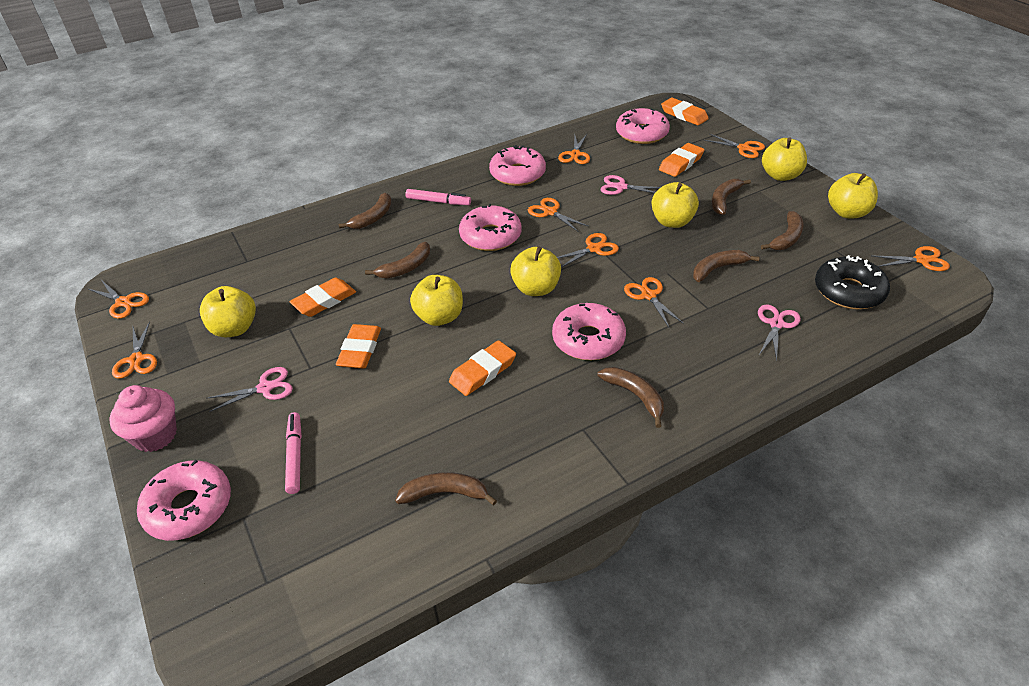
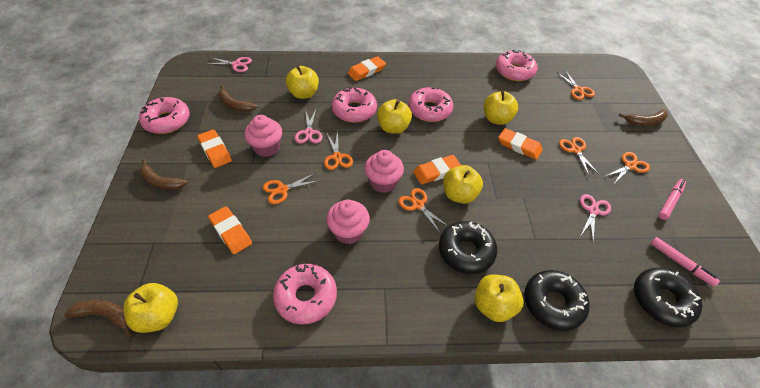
black donut: [815,255,890,309] = 1 -> [439,221,497,274] [524,270,589,331] [634,268,702,327] = 3
brown banana: [339,193,392,229] [365,242,430,278] [395,472,497,505] [598,367,664,428] [693,250,760,282] [712,179,751,215] [761,211,804,250] = 7 -> [64,300,131,337] [140,159,188,190] [218,85,257,112] [619,110,668,126] = 4
orange scissors: [88,280,149,319] [112,321,157,379] [528,198,589,232] [557,233,619,268] [558,134,590,164] [624,277,684,327] [704,134,765,158] [873,246,950,271] = 8 -> [263,173,321,204] [324,131,353,170] [398,188,448,234] [558,70,595,100] [559,137,600,175] [605,152,650,185] = 6
pink cupcake: [110,385,177,452] = 1 -> [244,115,282,157] [326,200,370,244] [364,150,404,193] = 3

